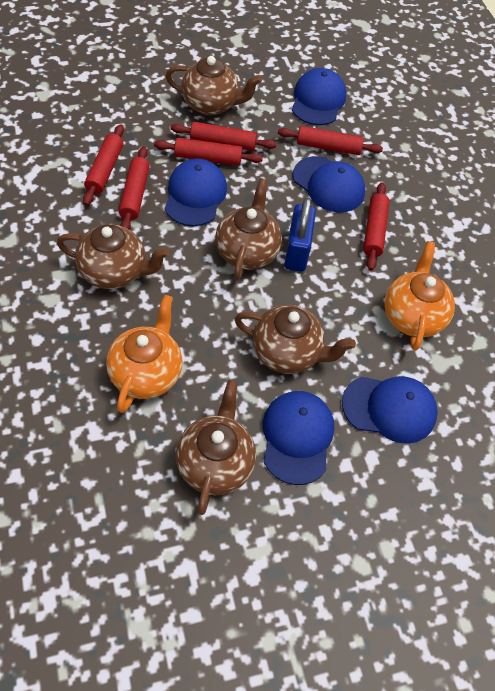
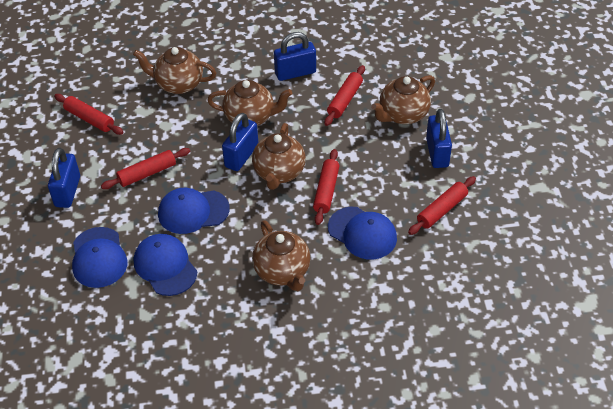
blue cap: [165,159,227,226] [263,391,334,485] [292,68,347,125] [292,156,365,213] [342,376,438,444] = 5 -> [72,227,127,288] [134,234,197,296] [158,188,230,234] [328,207,397,259] = 4
blue padlock: [285,198,316,272] = 1 -> [48,148,80,208] [222,113,258,171] [274,32,316,81] [426,109,452,168] = 4
orange teapot: [106,295,182,413] [384,241,455,351] = 2 -> none = 0
red rolling pin: [83,124,124,206] [119,146,150,230] [154,138,263,166] [171,122,277,151] [278,126,383,155] [363,182,390,271] = 6 -> [54,94,123,135] [101,148,190,189] [313,149,339,225] [324,65,365,126] [408,176,476,235] = 5

